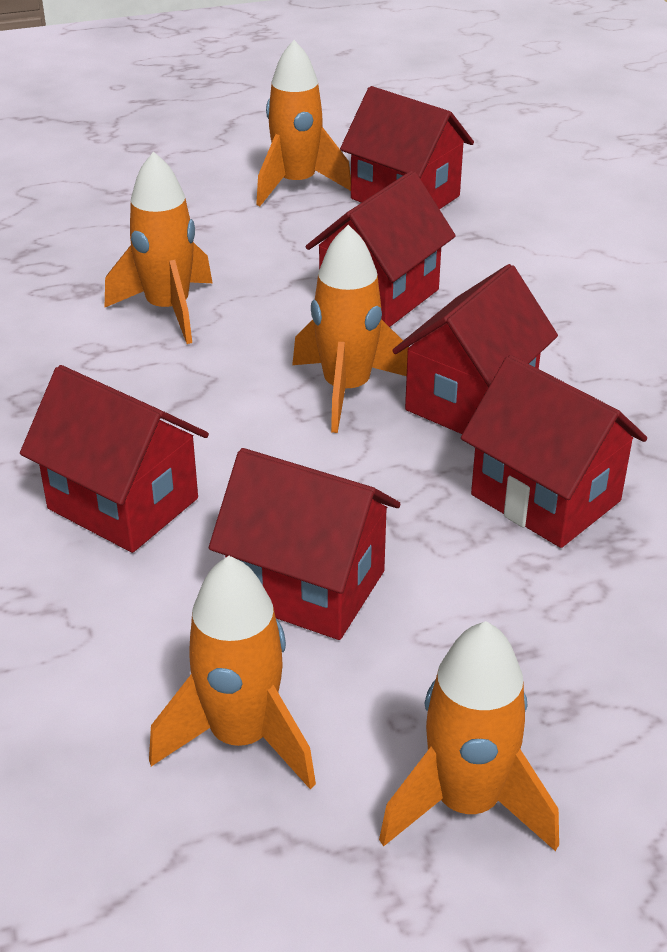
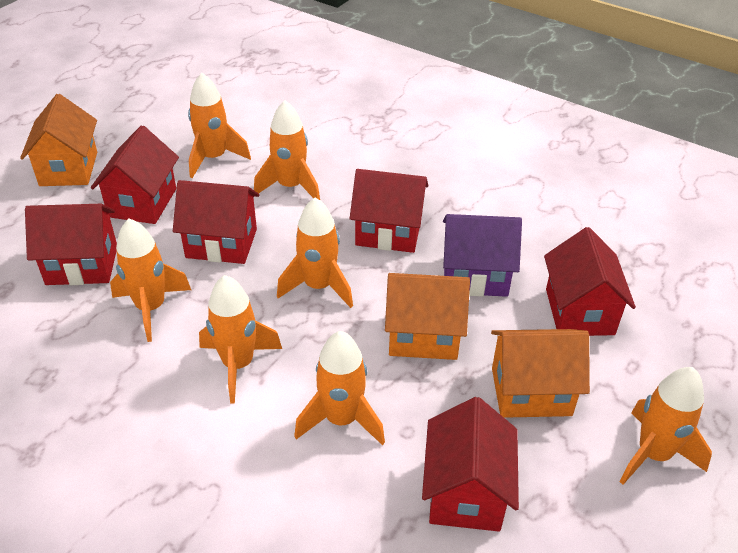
orange house: none = 0 -> [20,94,97,186] [385,273,470,360] [491,329,590,418] = 3
orange rocket: [105,151,212,344] [149,556,316,789] [256,40,351,206] [292,225,409,433] [379,621,559,851] = 5 -> [110,218,191,342] [188,73,251,178] [199,275,282,403] [254,100,320,200] [277,197,353,308] [294,331,385,445] [619,367,712,485] = 7
purple house: none = 0 -> [443,214,522,297] = 1

